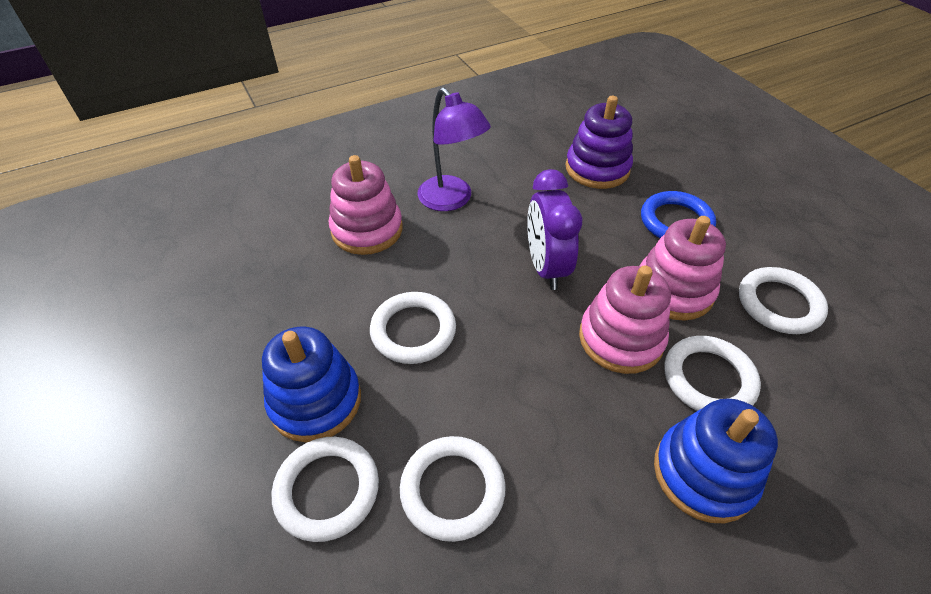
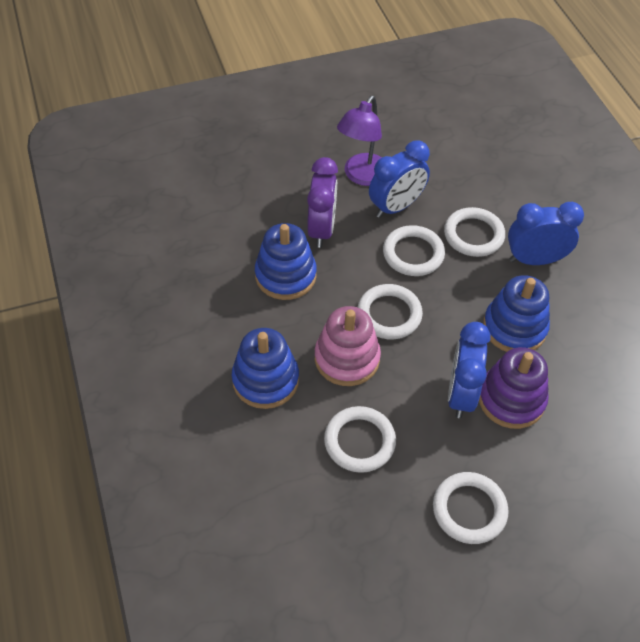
blue clock: none = 0 -> [369,141,430,218] [448,322,491,418] [508,202,584,265] = 3
blue ring: [641,191,716,238] = 1 -> none = 0
blue stacking toy: [262,326,361,442] [654,398,778,523] = 2 -> [232,328,299,409] [255,223,317,300] [483,275,550,352] = 3
pink stacking toy: [329,155,403,255] [579,266,671,374] [639,216,726,321] = 3 -> [315,306,381,386] = 1

